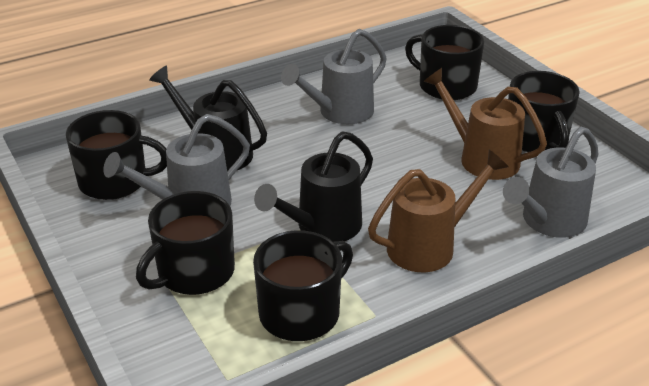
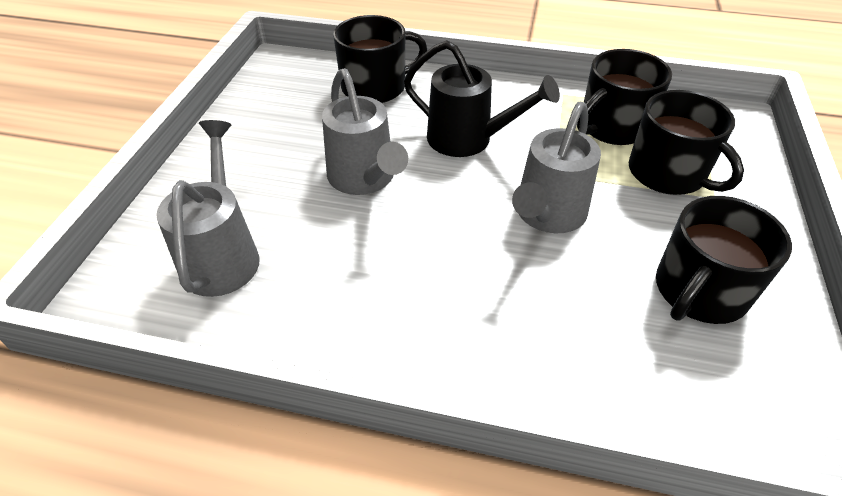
black mug: [66,110,167,200] [136,191,235,295] [253,230,353,341] [405,25,484,100] [508,71,580,152] = 5 -> [333,15,427,103] [577,49,672,145] [628,90,744,195] [656,196,792,324] = 4
black watering can: [149,66,267,171] [254,131,373,242] = 2 -> [404,40,560,157] = 1
brown watering can: [368,150,509,272] [423,68,547,180] = 2 -> none = 0

